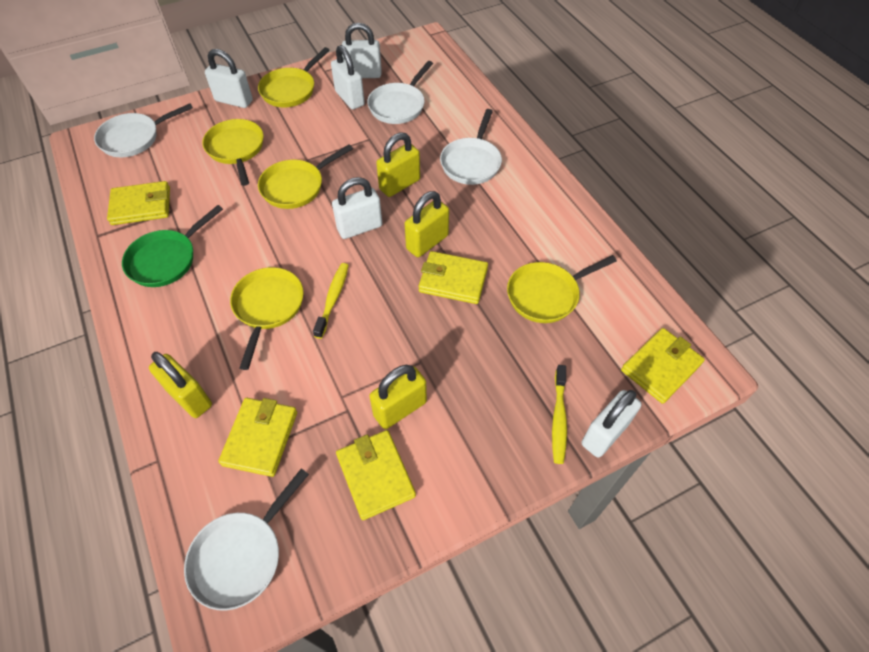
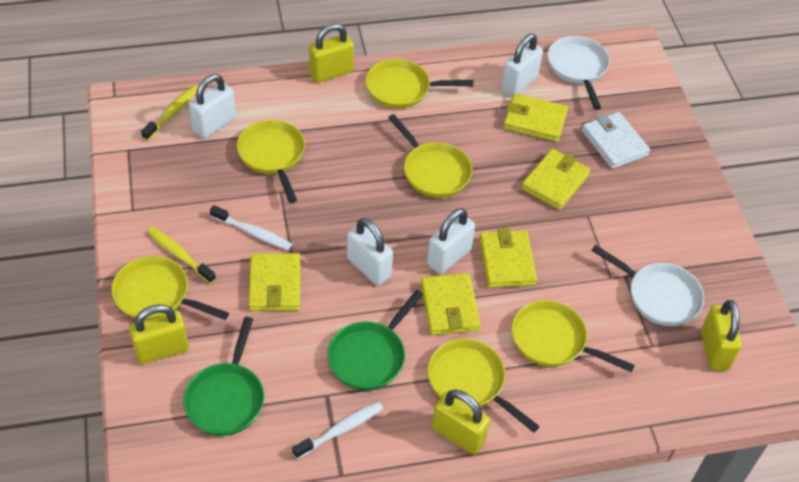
green pan: [122,205,223,287] = 1 -> [183,317,264,436] [327,290,423,390] = 2
white padlock: [205,49,253,108] [331,45,365,110] [332,177,382,239] [342,23,382,78] [582,390,642,458] = 5 -> [189,74,236,138] [347,218,393,285] [427,208,475,274] [501,34,543,96] = 4
white pan: [94,103,193,157] [184,468,309,610] [367,61,433,124] [440,109,502,185] = 4 -> [547,36,610,110] [591,245,704,326] = 2
white toothbrush: none = 0 -> [210,205,292,250] [292,402,383,459] = 2
white wallet: none = 0 -> [582,112,650,169] = 1
yellow pan: [202,119,264,186] [230,267,304,370] [258,47,330,107] [258,144,353,209] [507,255,617,323] = 5 -> [111,256,229,320] [237,120,305,203] [365,59,474,109] [388,114,472,198] [428,339,540,433] [512,300,635,372] = 6

